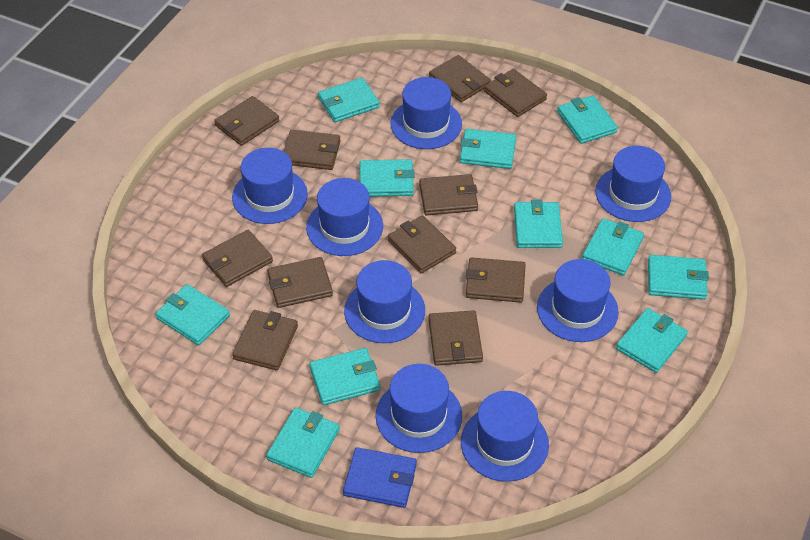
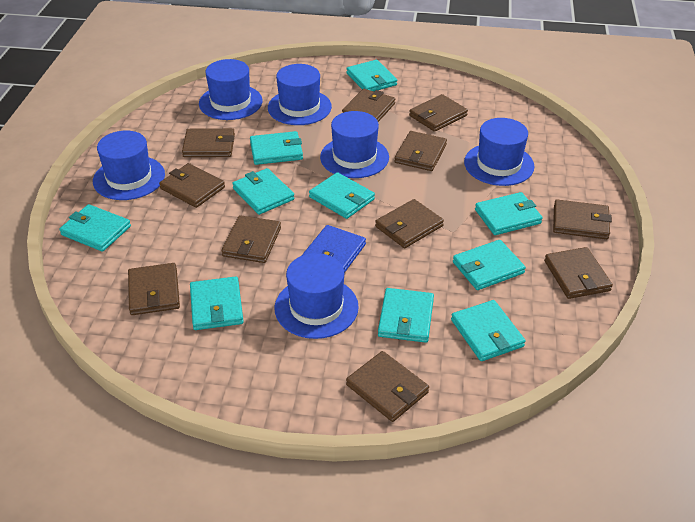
blue hat: [232,148,308,224] [306,178,383,256] [344,260,425,343] [376,364,462,453] [390,77,462,149] [461,391,549,482] [537,259,619,342] [595,146,671,222] = 8 -> [93,131,165,200] [199,59,263,120] [268,64,332,125] [275,253,359,339] [320,111,389,178] [464,118,535,186] = 6
turquoise wallet: [155,284,230,345] [266,407,340,478] [309,348,380,405] [318,78,380,122] [359,159,415,197] [460,129,516,169] [514,199,563,248] [557,95,618,144] [582,218,644,275] [616,308,688,373] [648,255,709,300] = 11 -> [59,204,131,252] [190,276,244,330] [232,168,295,215] [250,131,303,165] [309,172,375,219] [346,60,397,91] [378,288,434,343] [451,300,525,361] [453,240,526,290] [475,192,543,235] = 10

